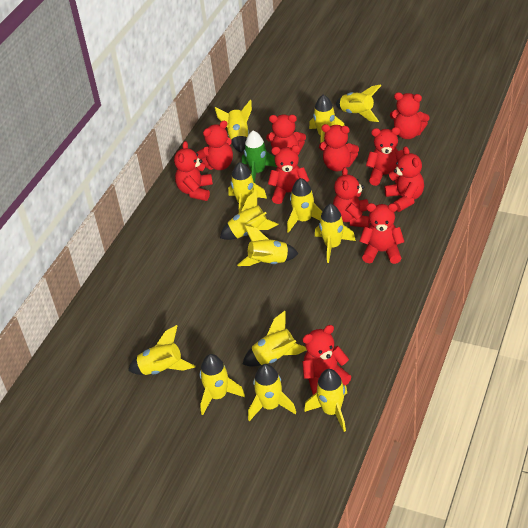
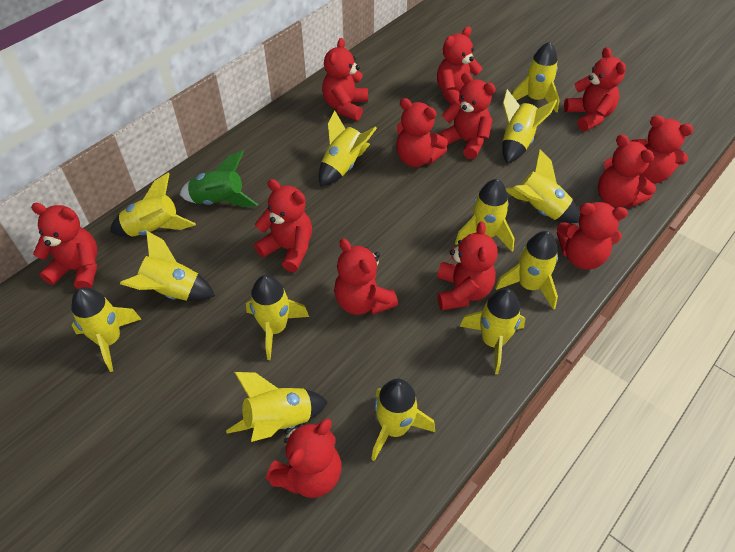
red teddy bear: [174,141,213,201] [197,121,233,170] [266,114,306,155] [268,145,310,204] [302,325,351,395] [319,124,359,171] [333,167,370,228] [359,203,404,264] [366,127,404,186] [384,146,424,212] [390,92,429,139] = 11 -> [31,203,98,289] [254,179,312,272] [266,419,342,498] [322,38,368,121] [334,238,398,315] [396,98,448,167] [437,27,483,106] [437,221,498,310] [438,73,496,159] [557,202,628,270] [564,47,626,131] [598,134,656,208] [630,115,694,184] = 13

